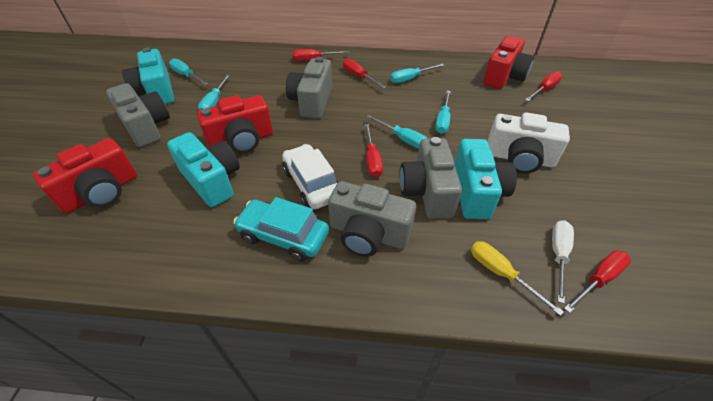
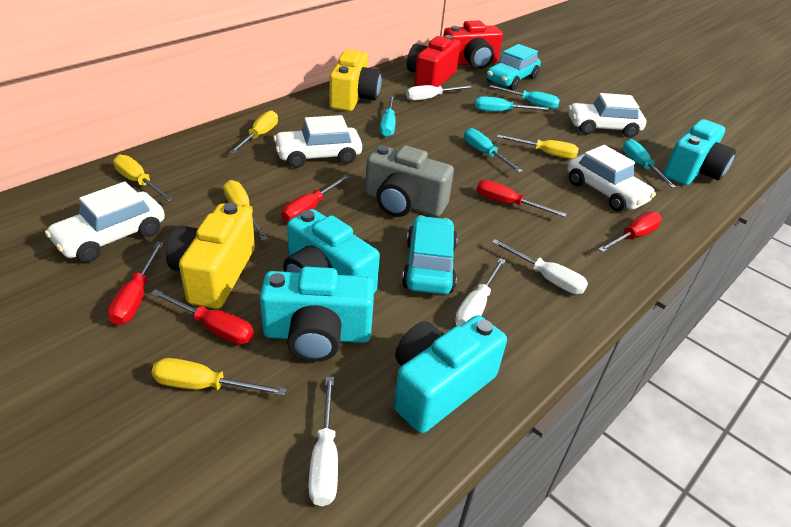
grey camera: [106,83,170,147] [286,57,332,119] [328,181,416,257] [400,137,462,219] = 4 -> [365,145,454,217] = 1
red camera: [33,138,137,213] [197,95,273,153] [483,35,534,89] = 3 -> [407,35,461,87] [443,20,503,69] = 2
turquoise camera: [122,48,174,104] [167,132,240,207] [455,139,517,219] = 3 -> [260,267,374,362] [283,209,380,293] [394,315,507,433] [664,119,736,185] = 4
turquoise car: [233,197,329,261] = 1 -> [402,215,458,294] [486,44,541,90] = 2
white camera: [487,112,570,174] = 1 -> none = 0
white car: [282,144,338,209] = 1 -> [45,181,165,262] [273,115,362,168] [567,145,656,212] [568,93,646,138] = 4
white screwdriver: [552,220,574,304] = 1 -> [308,377,338,506] [406,85,473,101] [455,258,506,326] [492,239,588,294] = 4
yellow camera: none = 0 -> [166,203,255,309] [329,50,382,111] = 2
yellow screwdriver: [471,241,564,316] = 1 -> [113,155,174,202] [152,358,287,396] [223,180,268,240] [229,110,278,154] [497,135,579,159] = 5

